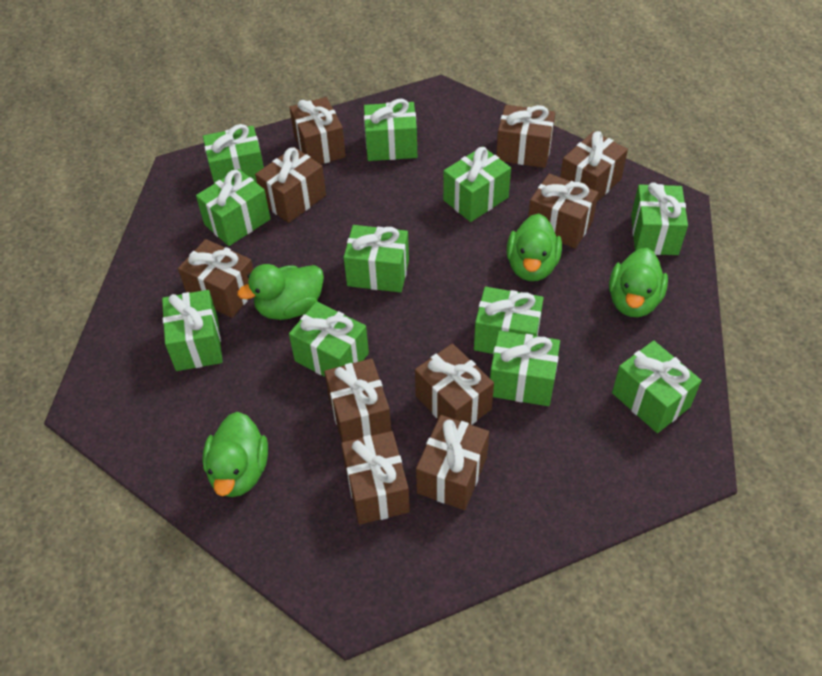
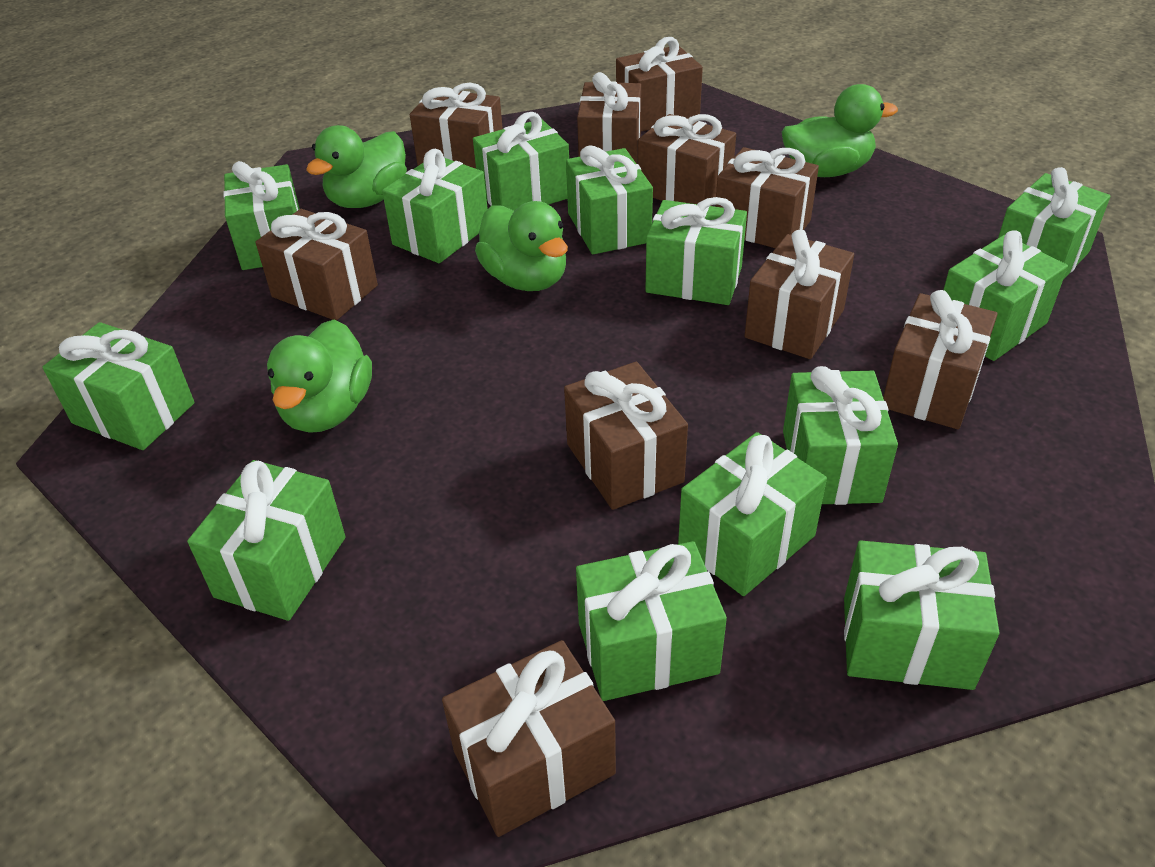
green gift: [162,290,223,371] [196,169,271,246] [203,124,264,184] [289,302,369,377] [344,225,409,293] [364,99,417,161] [443,146,511,222] [474,287,544,354] [490,330,560,406] [612,340,702,433] [631,183,688,255] = 11 -> [43,322,195,450] [187,460,346,621] [223,161,300,270] [382,149,488,263] [473,112,569,211] [566,145,653,254] [576,541,727,701] [645,197,747,305] [678,432,827,596] [783,366,898,505] [844,540,999,690] [944,230,1068,361] [998,167,1111,280] = 13

